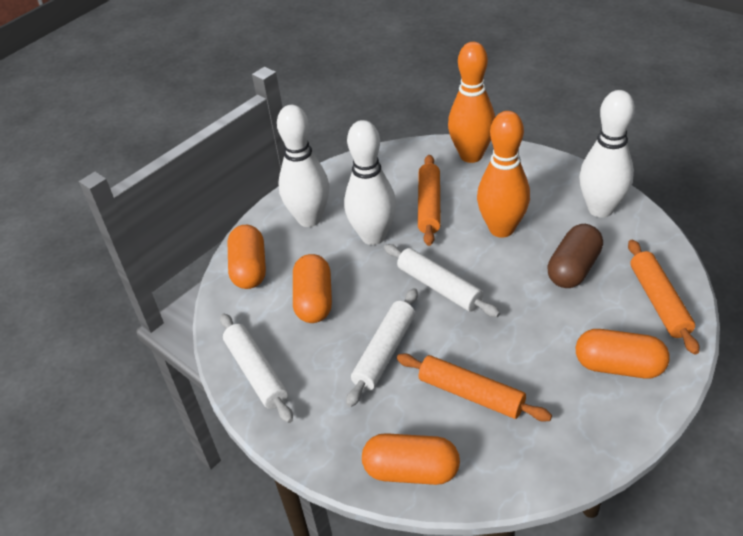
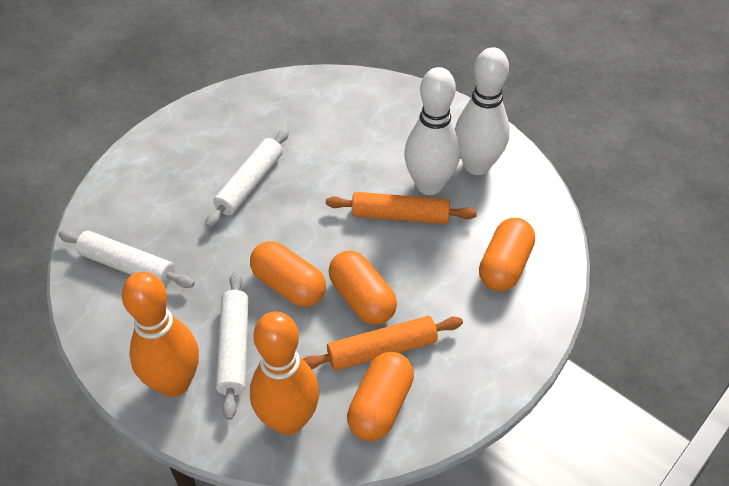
brown capsule: [547,224,603,288] = 1 -> none = 0
orange rolling pin: [397,353,552,422] [418,155,441,246] [628,240,699,354] = 3 -> [303,316,463,370] [326,192,477,224] = 2
white bowling pin: [277,105,329,227] [344,120,396,245] [579,90,635,218] = 3 -> [404,67,460,195] [455,47,510,175] = 2

